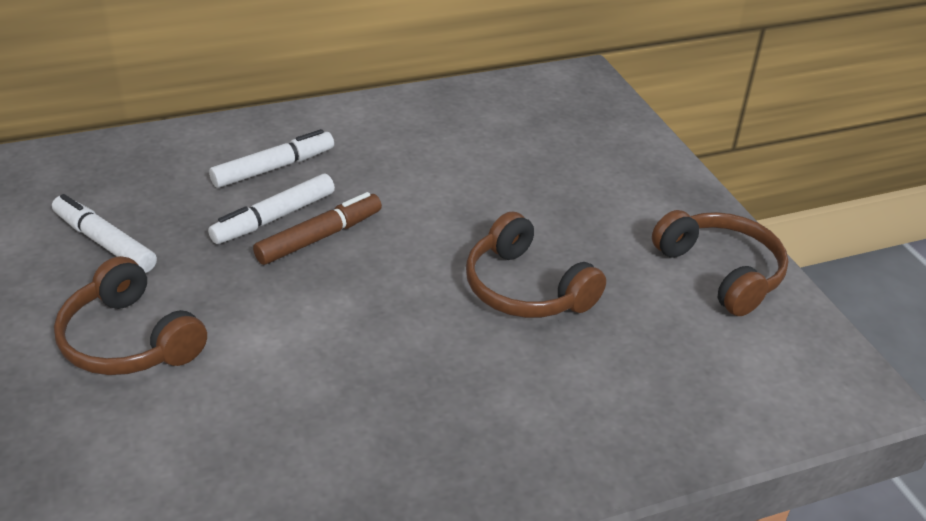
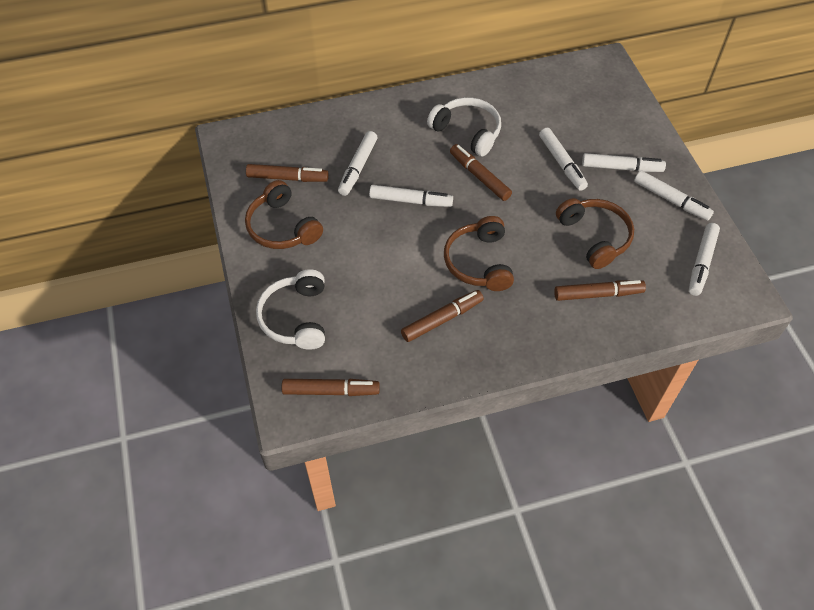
brown marker: [253,192,382,265] = 1 -> [246,164,329,182] [282,379,380,396] [401,290,484,342] [450,144,512,201] [554,280,646,301] = 5
white headphones: none = 0 -> [256,269,325,350] [427,97,501,157] = 2
white marker: [52,194,157,273] [208,174,335,244] [209,129,334,188] = 3 -> [338,131,378,196] [369,185,453,207] [539,127,588,191] [582,153,666,172] [634,170,714,221] [689,223,720,296] = 6

